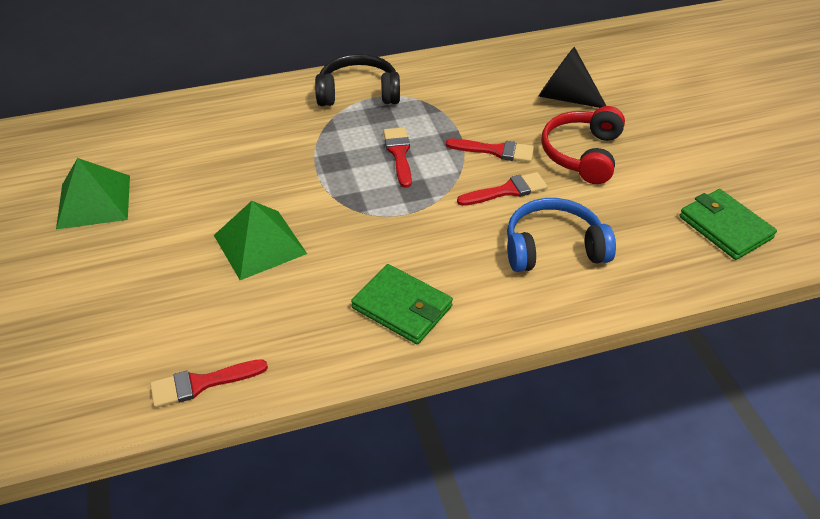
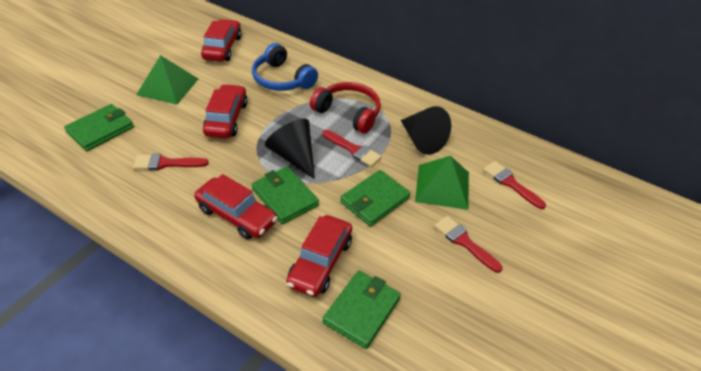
black cone: [539,47,606,108] = 1 -> [265,119,315,179] [401,106,451,155] = 2
black headphones: [315,54,400,106] = 1 -> none = 0
green wallet: [351,264,453,344] [680,189,777,260] = 2 -> [64,104,134,151] [252,166,319,224] [322,270,401,349] [340,170,411,227] = 4
red car: none = 0 -> [194,174,278,240] [201,19,242,61] [203,84,248,138] [286,215,352,297] = 4

